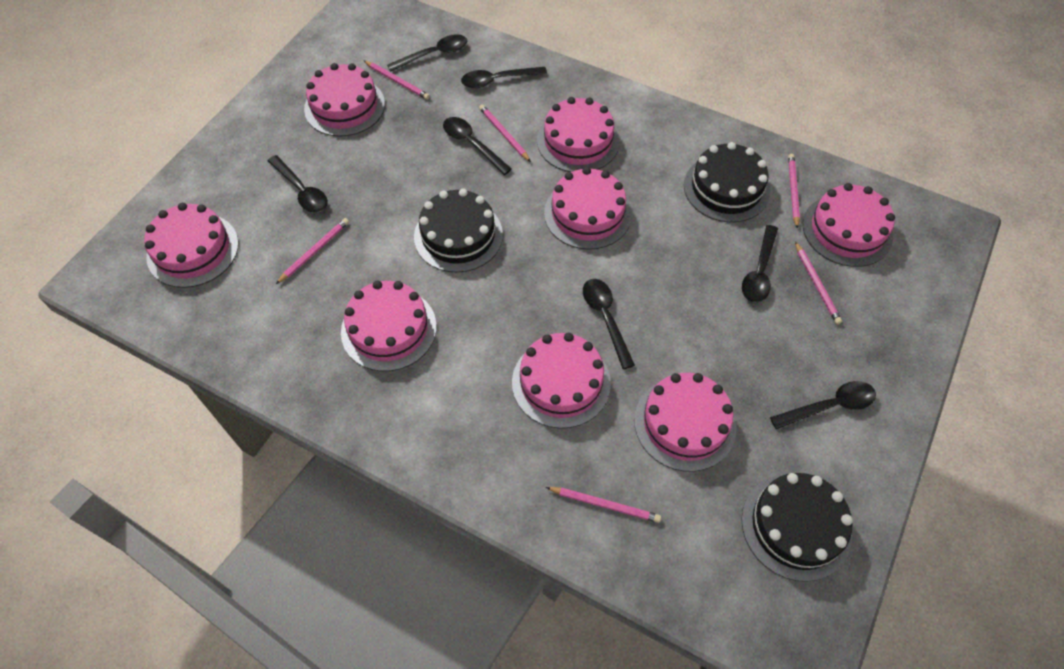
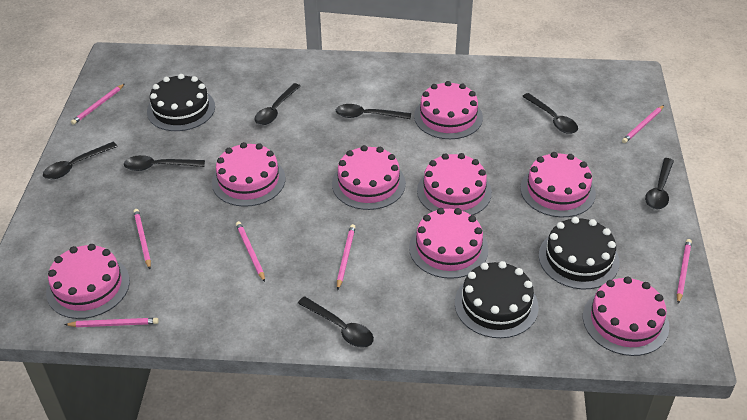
pink pencil: [276,218,349,284] [364,61,430,100] [479,104,531,162] [546,487,661,523] [788,154,800,229] [795,241,842,324] = 6 -> [64,318,159,327] [71,84,124,125] [133,209,151,269] [236,221,265,282] [337,224,355,290] [622,105,664,143] [677,239,692,304] = 7

